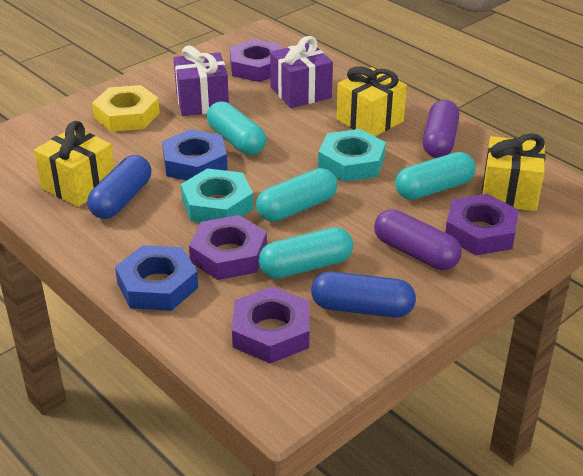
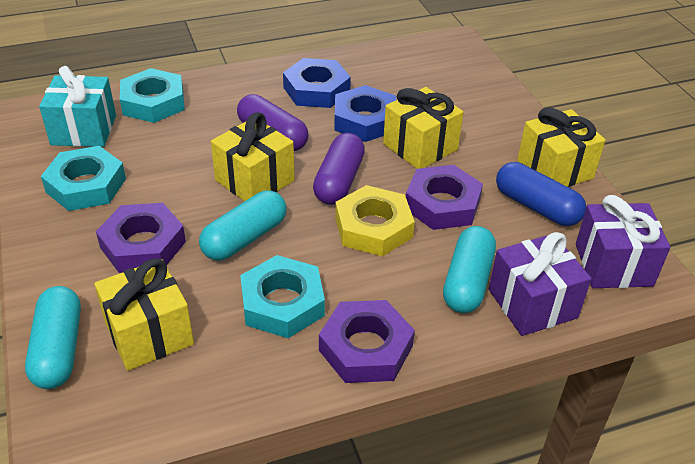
blue capsule: [87,155,151,219] [311,271,416,318] = 2 -> [496,162,586,226] = 1
purple nut: [189,215,267,280] [230,39,282,82] [232,286,310,364] [445,194,519,255] = 4 -> [96,203,186,273] [319,300,415,383] [406,165,483,230] = 3
turquoise capsule: [207,101,266,155] [256,168,337,222] [258,227,353,279] [395,152,476,200] = 4 -> [25,286,81,389] [199,190,286,261] [443,226,496,313] = 3
turquoise gift: none = 0 -> [39,66,116,147] = 1
turquoise nut: [181,168,254,223] [318,129,386,182] = 2 -> [41,146,126,211] [120,68,185,123] [240,255,325,338] = 3
yellow gift: [34,121,114,207] [336,66,407,136] [482,133,546,211] = 3 -> [94,259,194,371] [211,112,295,201] [383,87,463,169] [517,107,605,187] = 4

